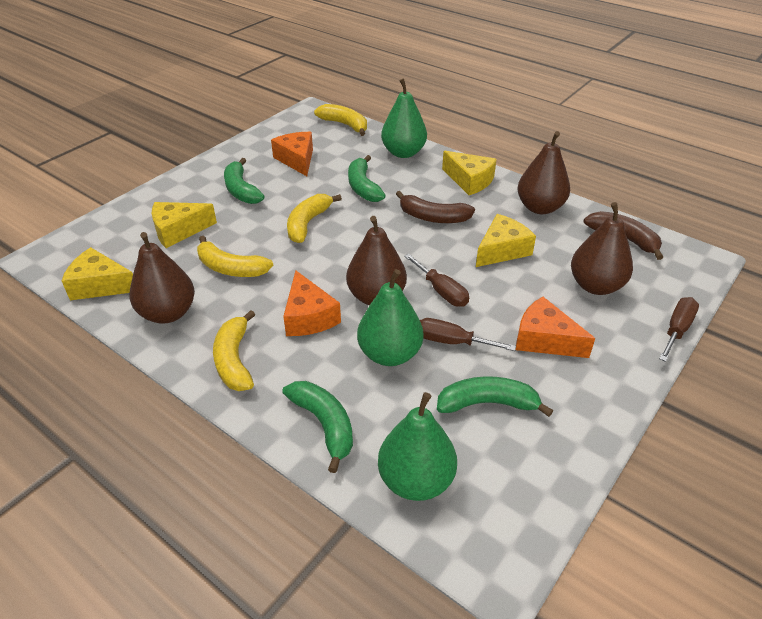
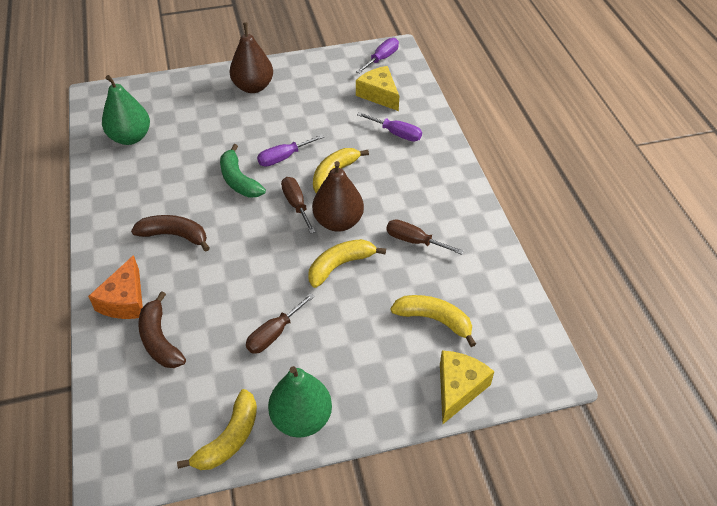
brown pear: [130,232,195,324] [346,216,407,305] [518,131,570,214] [571,202,633,295] = 4 -> [230,22,273,93] [312,161,364,232] = 2
green banana: [224,158,264,204] [282,381,353,473] [348,155,386,202] [437,376,553,417] = 4 -> [220,144,266,198] = 1
green pear: [357,269,423,366] [378,392,457,501] [381,79,427,158] = 3 -> [102,75,150,145] [268,366,332,437] = 2
orange cheese: [271,132,313,176] [283,270,341,336] [516,297,595,358] = 3 -> [88,255,143,319] = 1
purple screwdriver: none = 0 -> [257,134,324,167] [356,38,399,74] [357,112,422,142] = 3
yellow cheese: [62,247,133,300] [152,202,217,248] [442,151,497,195] [476,214,536,267] = 4 -> [356,66,399,111] [440,351,494,424] = 2

